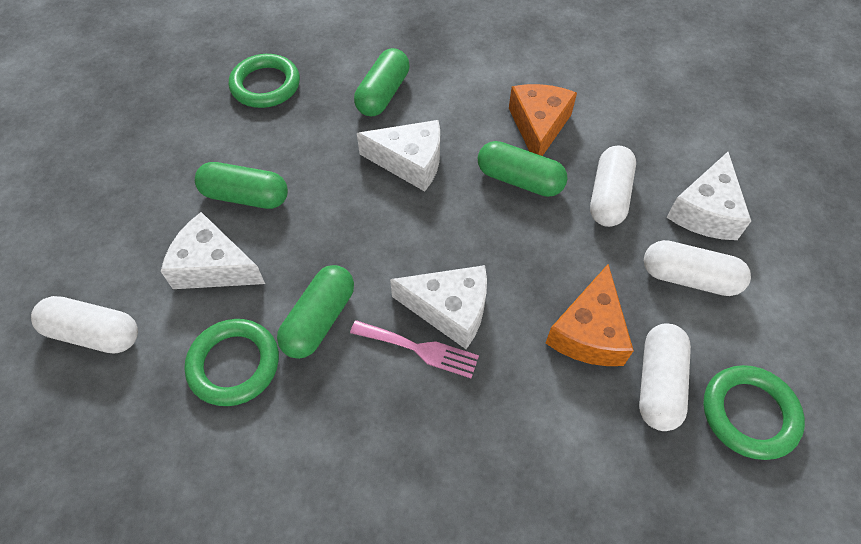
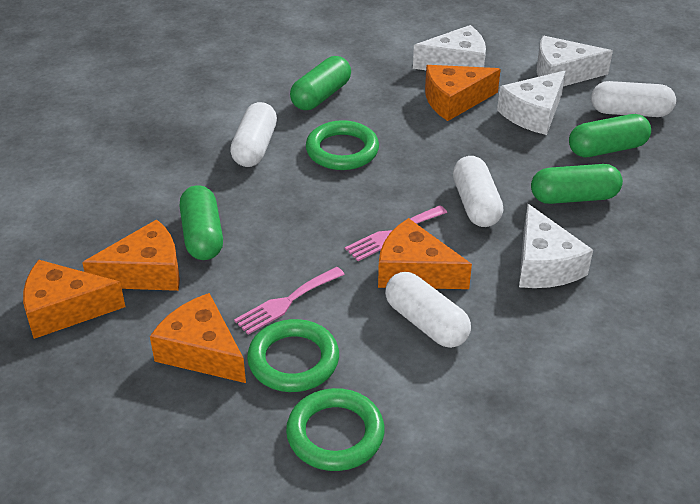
orange cheese: [509,84,577,156] [546,264,634,366] = 2 -> [23,260,125,339] [82,219,180,291] [150,293,246,383] [378,218,472,289] [425,65,501,121] = 5
pink fork: [350,320,479,378] = 1 -> [234,267,345,335] [345,205,447,261] = 2

